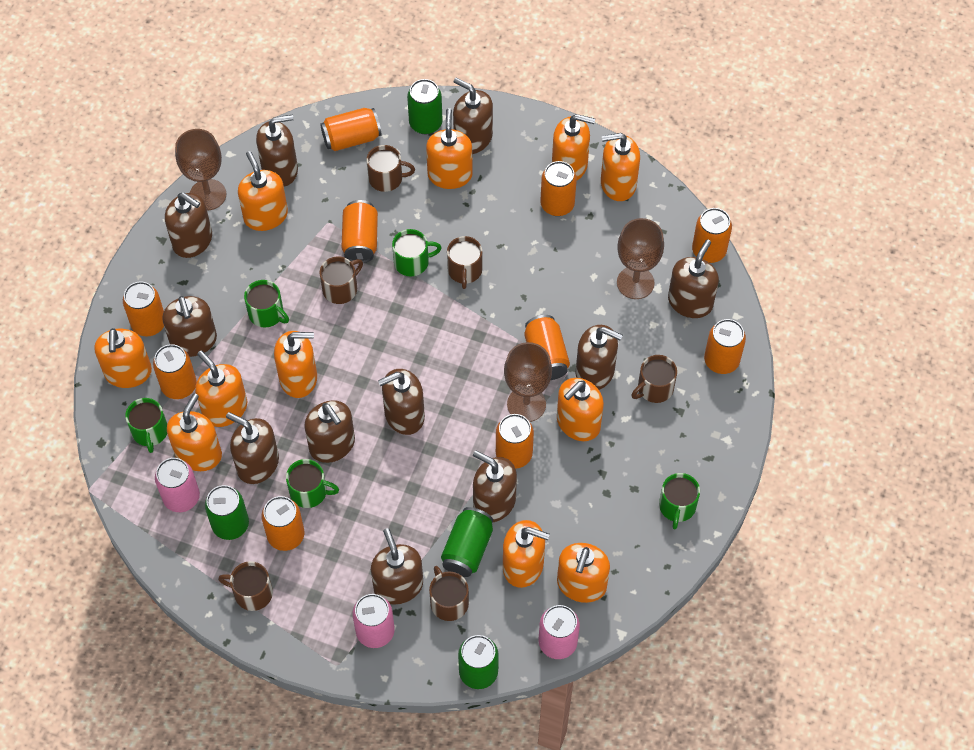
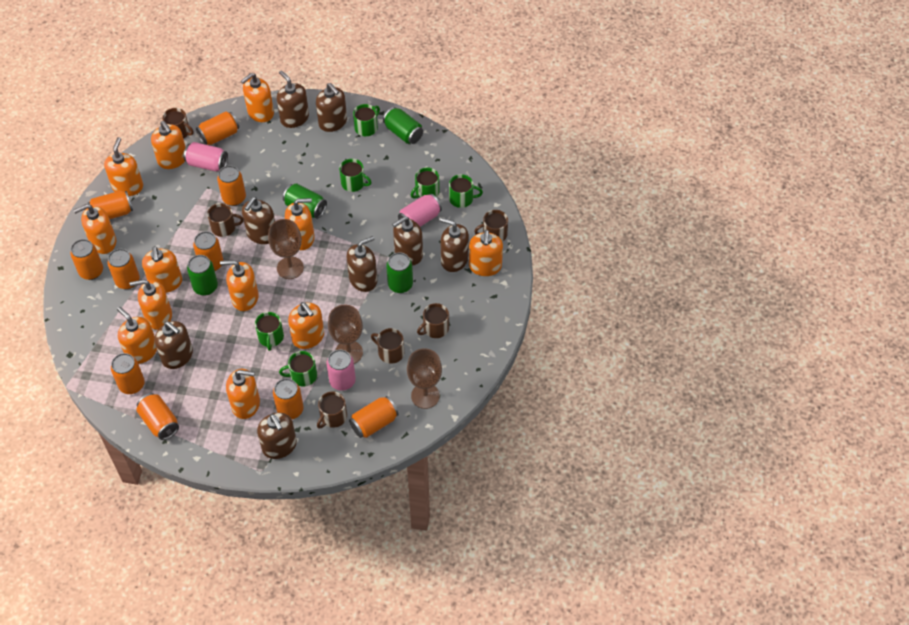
brown soap dispenser: [162,296,217,357] [165,192,212,258] [226,412,279,484] [256,114,298,187] [304,400,355,463] [371,528,423,605] [378,369,425,435] [453,78,493,154] [473,450,517,522] [576,325,623,390] [668,239,719,318] = 11 -> [154,321,193,369] [242,197,275,244] [257,413,297,459] [277,70,309,128] [316,83,347,132] [346,236,377,292] [392,216,423,265] [439,217,469,272] = 8
green mug: [125,398,167,453] [244,280,289,328] [286,459,339,508] [392,229,441,276] [659,473,700,529] = 5 -> [255,312,284,351] [279,351,317,387] [339,159,372,192] [353,104,380,136] [411,167,440,199] [449,174,483,208] = 6
orange soap dispenser: [94,328,152,388] [167,394,222,471] [195,351,247,427] [238,151,288,231] [274,331,317,398] [426,108,473,189] [503,520,550,588] [552,114,595,180] [557,378,604,441] [557,543,610,603] [601,133,640,201] = 11 -> [73,204,116,254] [104,137,143,196] [117,307,157,364] [130,280,172,330] [142,246,182,293] [151,121,186,169] [220,260,259,311] [226,369,260,419] [241,73,274,122] [285,198,315,250] [288,302,324,349] [469,230,503,276] = 12

